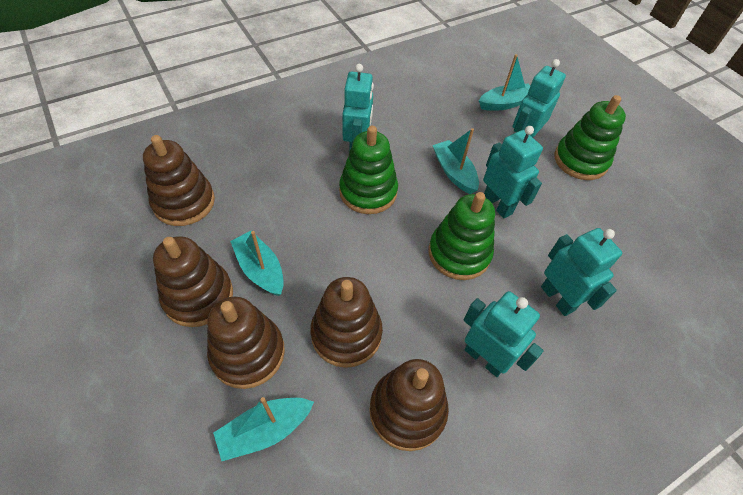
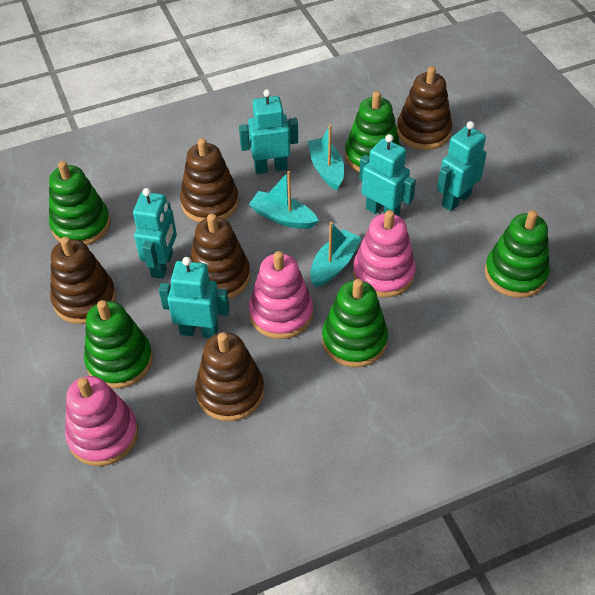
green stacking toy: [339,126,398,214] [429,192,495,280] [555,95,626,180] = 3 -> [49,161,110,246] [84,300,153,389] [322,279,388,367] [345,91,401,172] [485,210,550,298] = 5
pink stacking toy: none = 0 -> [65,376,138,466] [249,251,313,339] [353,210,416,298] = 3
turquoise boat: [213,397,314,461] [230,231,284,296] [433,128,479,194] [479,54,530,111] = 4 -> [249,171,319,229] [308,125,344,190] [310,222,361,287] = 3

